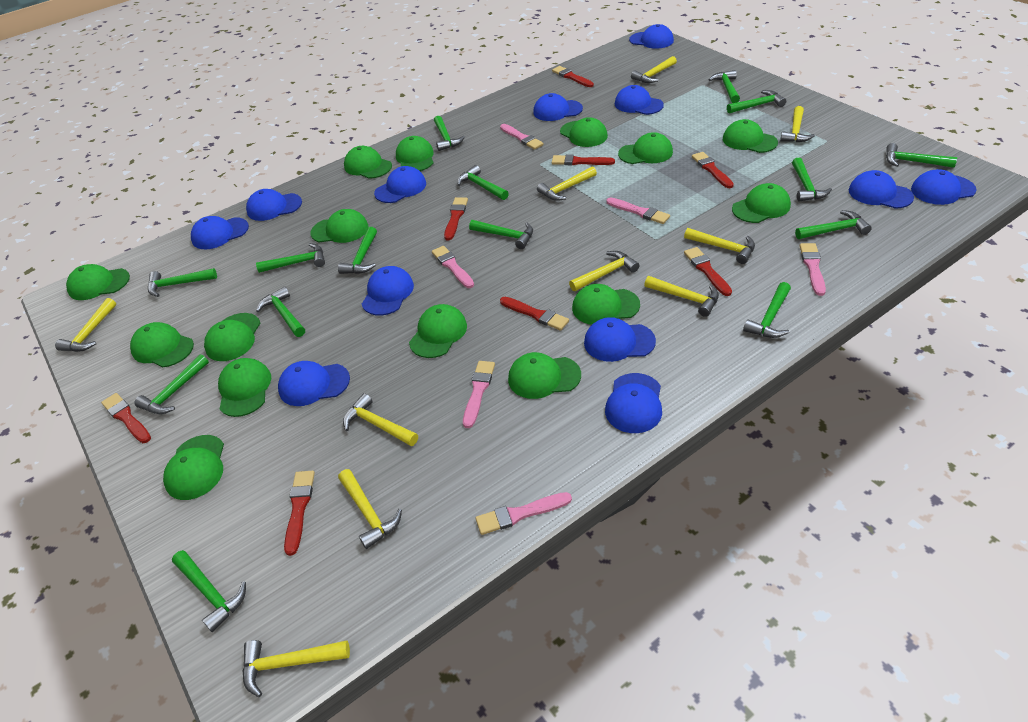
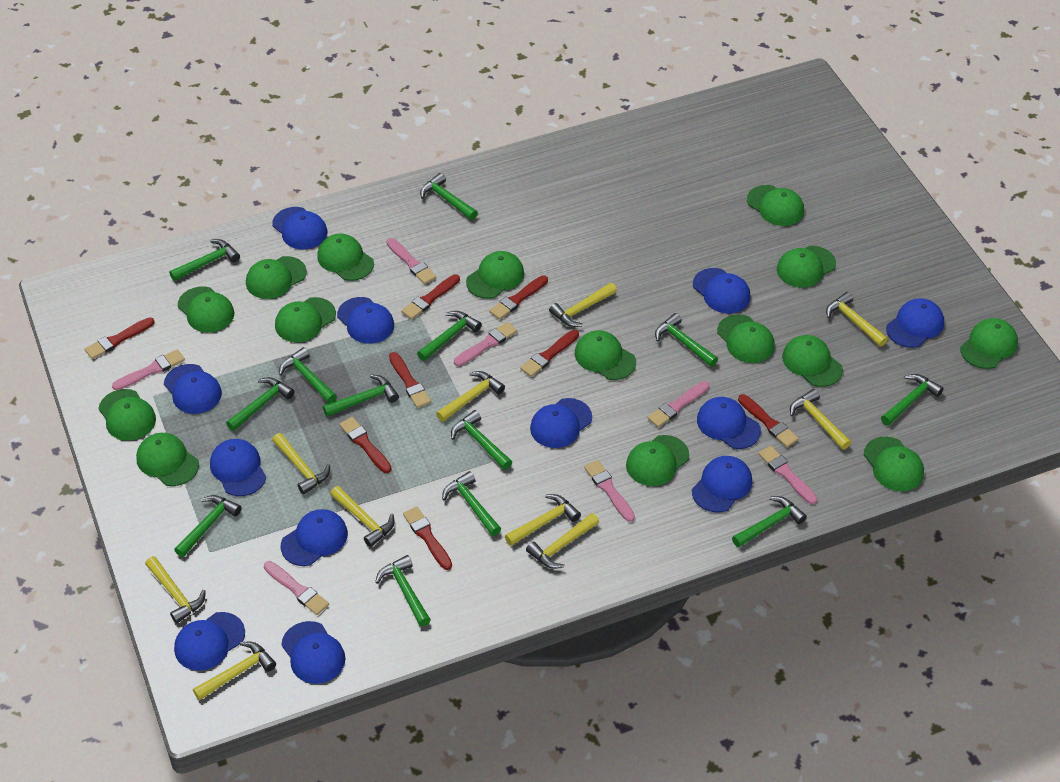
green hammer: [134,354,209,414] [148,268,217,297] [172,550,246,632] [256,243,325,273] [256,286,305,337] [338,227,377,274] [434,116,465,151] [457,165,509,200] [469,220,533,249] [709,70,740,103] [727,90,786,113] [743,282,791,338] [792,158,832,201] [795,210,872,239] [886,143,957,168] = 15 -> [169,239,240,281] [174,495,242,557] [226,377,295,431] [279,347,337,404] [323,375,399,417] [375,555,431,626] [417,311,482,361] [420,173,478,220] [442,471,501,536] [451,410,512,470] [655,313,718,367] [732,496,807,547] [881,374,944,426] = 13
pink brush: [432,246,474,288] [463,361,495,428] [476,492,572,535] [500,124,543,150] [606,197,670,224] [800,243,826,296] = 6 -> [112,349,185,390] [264,561,329,615] [386,238,436,284] [454,322,517,366] [584,460,635,522] [648,381,709,427] [758,446,817,504] = 7

